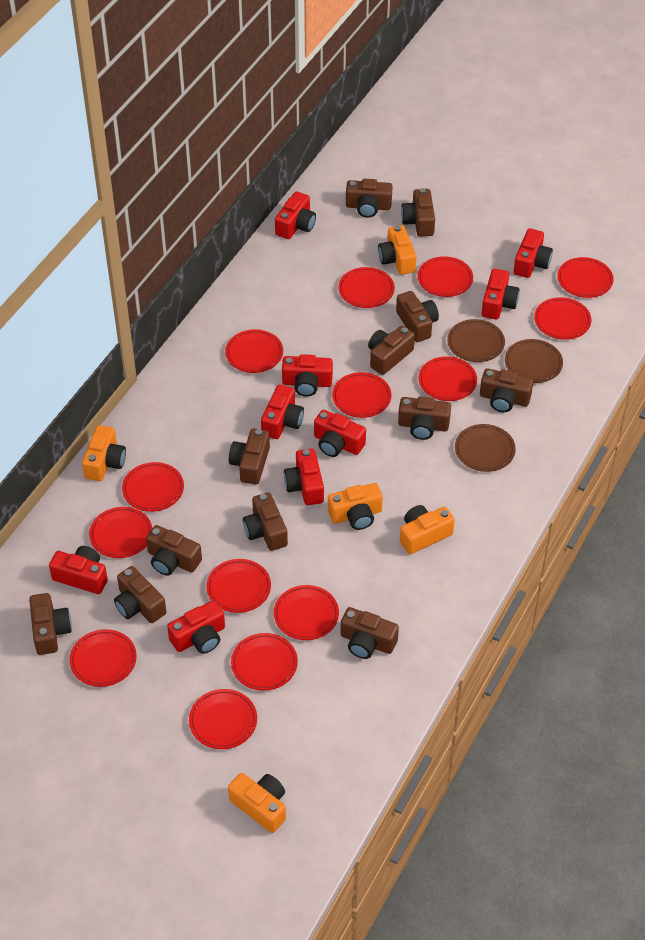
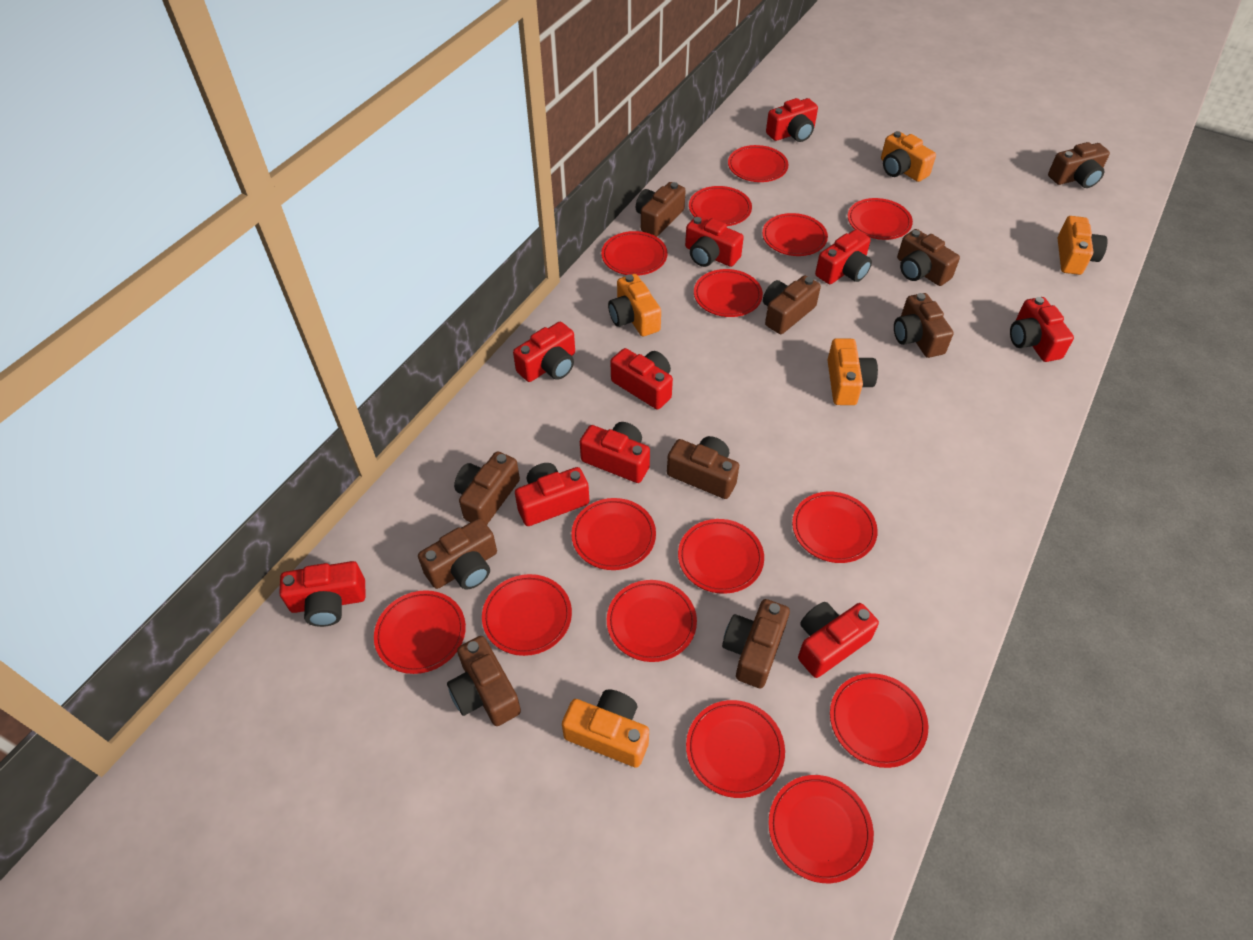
brown camera: [29,593,72,655] [114,566,166,623] [146,525,202,576] [229,428,270,485] [243,492,288,551] [341,607,399,659] [346,179,392,218] [368,326,415,375] [396,291,439,342] [398,397,451,440] [401,188,435,237] [480,368,533,412] = 12 -> [418,518,497,590] [447,636,521,726] [454,451,520,525] [636,182,686,237] [667,436,739,499] [722,599,790,688] [763,275,821,334] [894,293,954,358] [897,229,960,286] [1048,142,1110,188] = 10
brown plate: [447,319,505,362] [455,424,516,472] [505,339,563,383] = 3 -> none = 0
red camera: [49,546,108,594] [167,600,225,654] [261,385,304,439] [275,191,316,239] [282,354,333,397] [284,449,324,505] [314,410,366,457] [482,269,520,320] [514,228,553,278] = 9 -> [279,561,365,627] [513,322,575,382] [515,463,589,526] [580,422,650,483] [610,348,673,410] [685,216,744,267] [766,98,818,142] [798,602,879,678] [815,230,872,284] [1010,297,1074,362] = 10
red plate: [70,629,137,687] [89,507,152,558] [122,462,184,512] [189,689,257,749] [207,559,271,613] [225,329,283,373] [231,633,298,691] [274,585,339,640] [332,372,391,418] [338,267,395,308] [417,256,473,297] [418,356,477,401] [534,297,592,340] [557,257,614,298] = 14 -> [374,590,466,674] [482,574,572,656] [571,498,656,570] [601,231,668,276] [607,580,697,662] [678,519,764,594] [686,700,785,798] [689,186,752,226] [694,269,763,317] [728,145,789,182] [762,213,828,256] [768,775,874,883] [792,492,878,563] [830,673,928,768] [848,198,913,240] = 15

